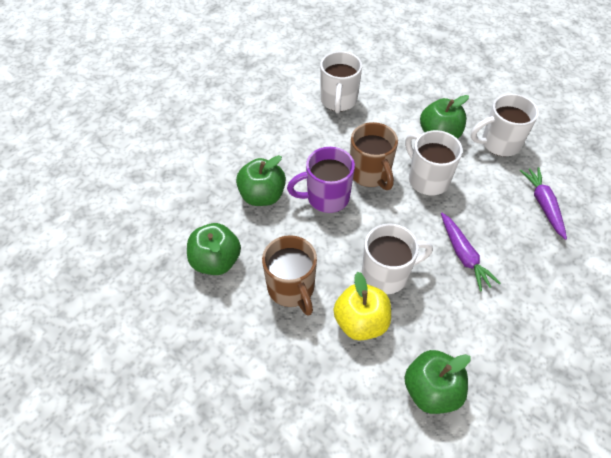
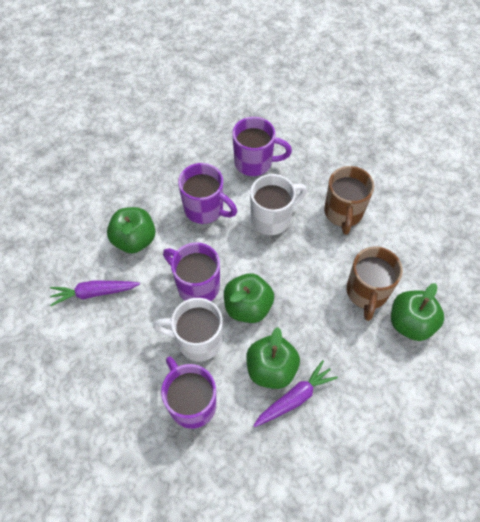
purple mug: [287,147,355,213] = 1 -> [161,357,216,429] [163,242,220,301] [178,163,237,224] [233,117,292,176] = 4
white mug: [320,51,362,114] [362,223,433,294] [405,130,463,195] [471,94,539,157] = 4 -> [153,298,223,361] [250,174,307,235] = 2
yellow apple: [333,272,391,341] = 1 -> none = 0

